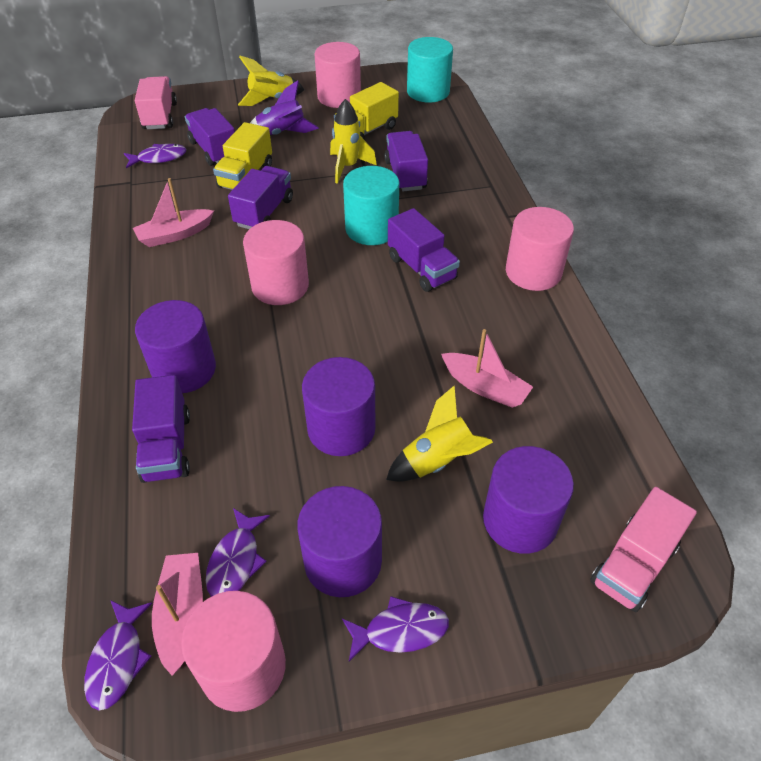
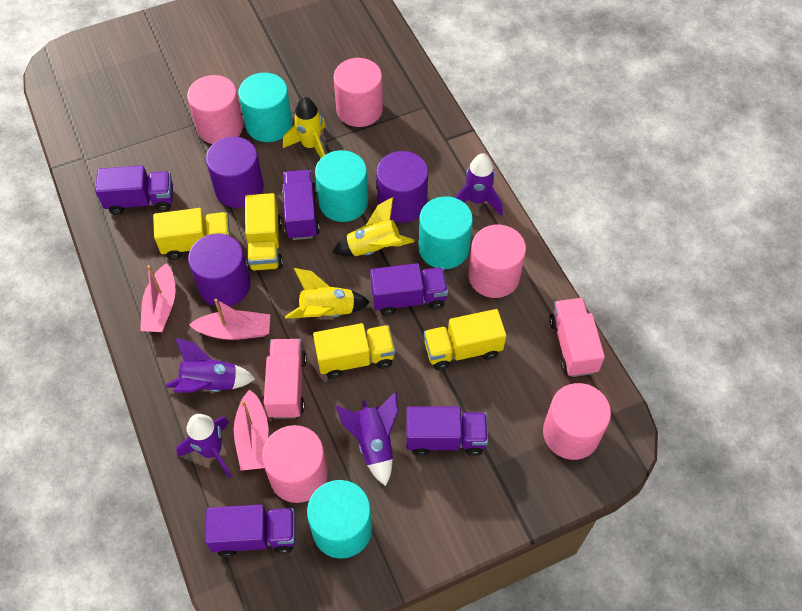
pink cylinder: [181,591,286,712] [243,220,309,305] [314,42,361,108] [506,207,574,291] = 4 -> [187,75,244,144] [262,425,328,503] [334,58,383,127] [468,225,526,298] [543,383,611,460] = 5
purple cylinder: [135,300,216,393] [297,486,382,597] [302,357,376,456] [483,446,574,554] = 4 -> [188,233,251,306] [206,137,264,208] [376,151,428,223] = 3
purple fish: [84,600,152,710] [124,144,186,168] [206,508,270,597] [342,596,449,661] = 4 -> none = 0
purple rocket: [250,80,319,135] = 1 -> [165,338,255,393] [176,414,231,478] [336,392,399,486] [455,153,503,216] = 4
turquoise cylinder: [343,166,399,245] [407,37,453,103] = 2 -> [238,73,292,142] [307,480,372,559] [315,150,368,222] [419,196,473,269] = 4
yellow truck: [213,122,272,190] [334,82,399,139] = 2 -> [153,208,231,260] [245,193,283,271] [313,323,395,379] [424,309,506,370] = 4

